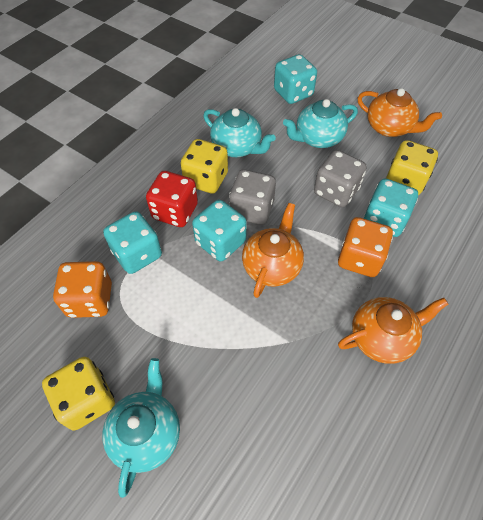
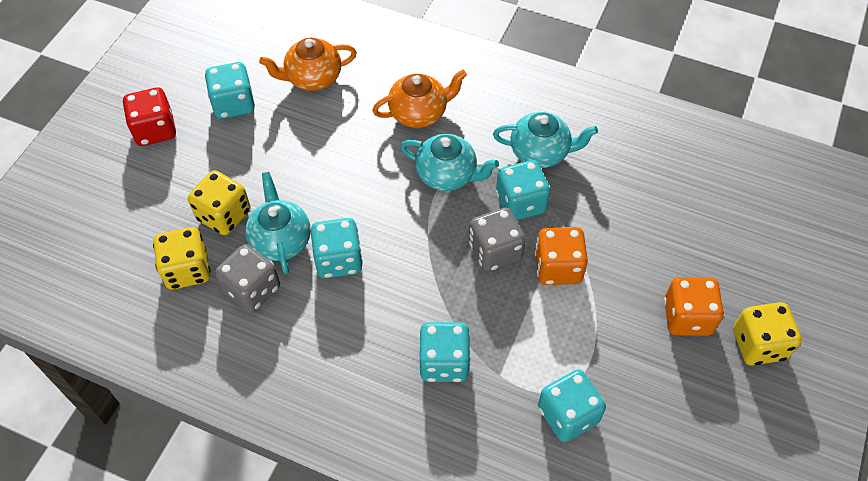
orange teapot: [242,203,304,298] [338,297,448,364] [358,88,442,137] = 3 -> [259,38,357,91] [372,70,467,128] = 2
turquoise dice: [103,211,162,274] [192,200,247,261] [274,54,317,104] [364,179,418,237] = 4 -> [205,62,255,119] [311,218,363,279] [419,322,471,382] [496,160,550,220] [538,369,606,442] = 5

